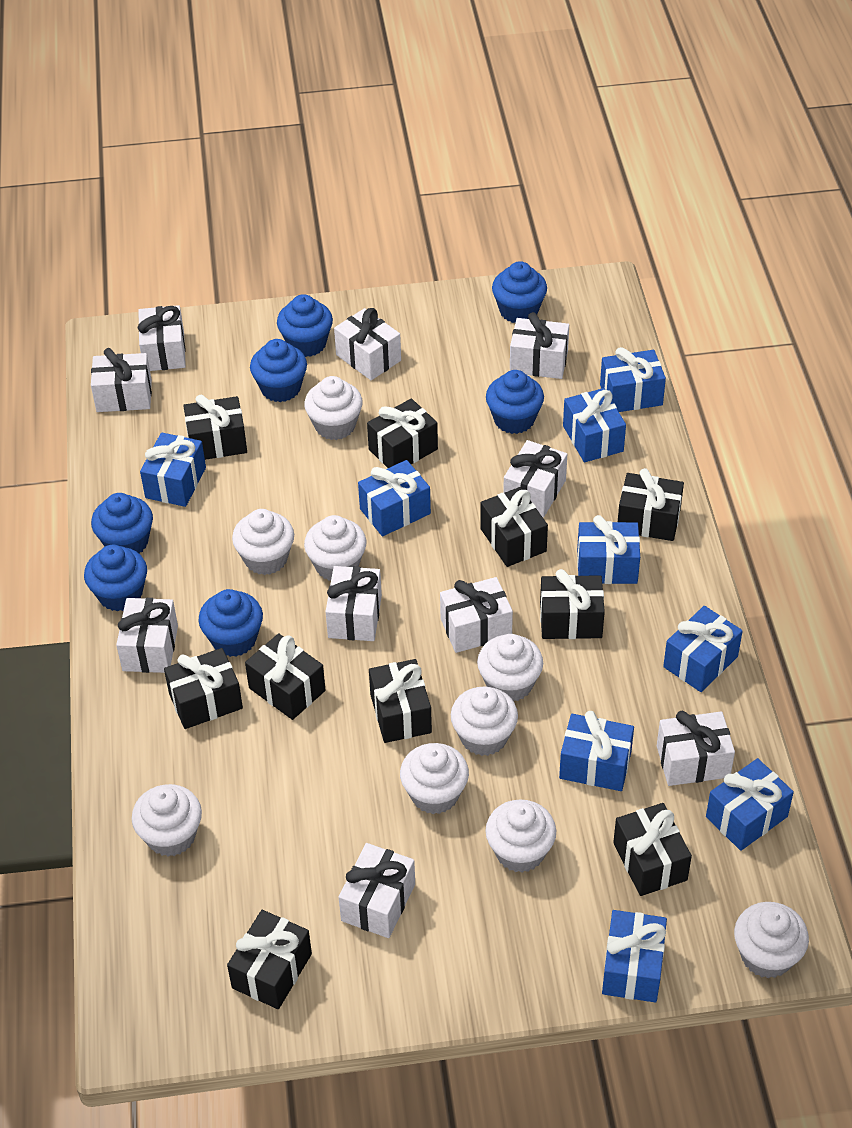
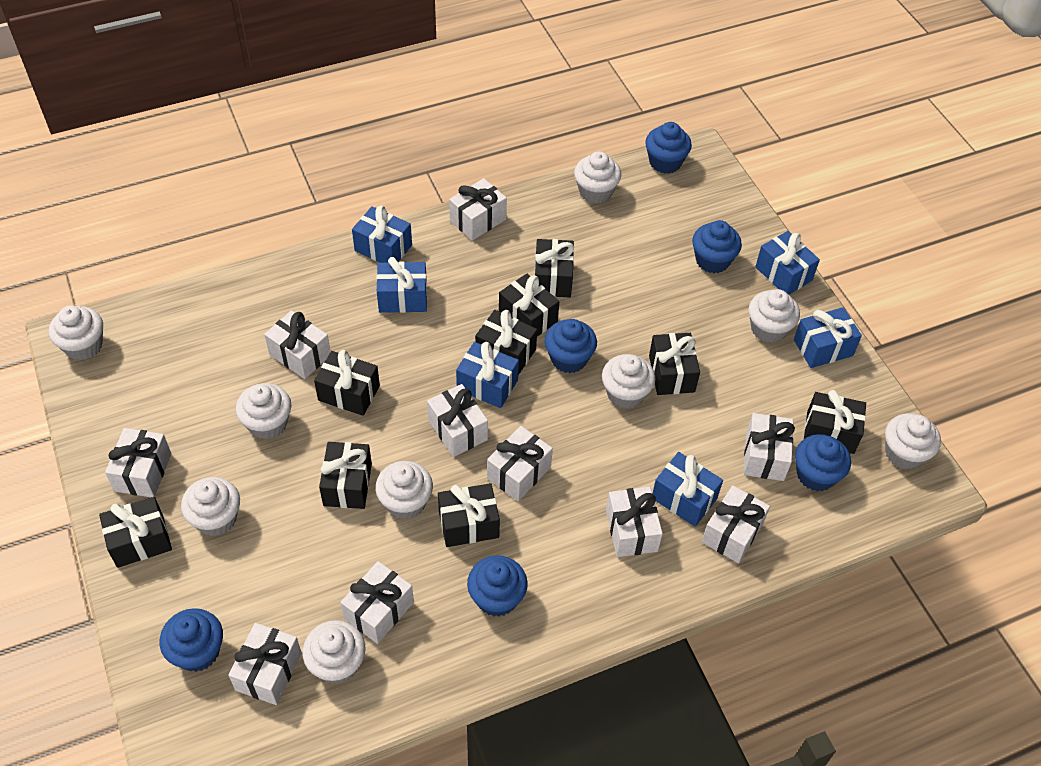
black gift: [164,648,243,729] [183,395,247,460] [227,910,312,1009] [245,633,326,720] [367,399,438,468] [369,659,432,743] [480,487,548,567] [540,569,605,639] [613,803,692,896] [618,468,684,541] = 10 -> [99,497,172,568] [314,350,380,416] [319,442,372,509] [438,483,500,547] [475,310,537,375] [499,273,559,337] [534,239,574,297] [649,333,700,395] [804,390,866,454] = 9
blue cupcake: [84,545,147,612] [91,493,153,553] [198,589,263,657] [250,339,307,402] [277,294,333,357] [486,370,544,434] [492,261,547,323] = 7 -> [160,608,223,672] [467,555,528,617] [545,319,597,373] [645,122,692,174] [692,220,742,273] [795,434,851,491] = 6
blue gift: [140,432,206,507] [358,460,431,536] [559,711,634,791] [563,388,626,462] [577,515,640,584] [600,347,666,412] [602,910,667,1002] [663,606,743,692] [706,758,794,851] = 9 -> [352,206,412,263] [376,257,427,313] [456,342,519,408] [652,452,723,527] [755,231,820,295] [794,307,862,368] = 6

